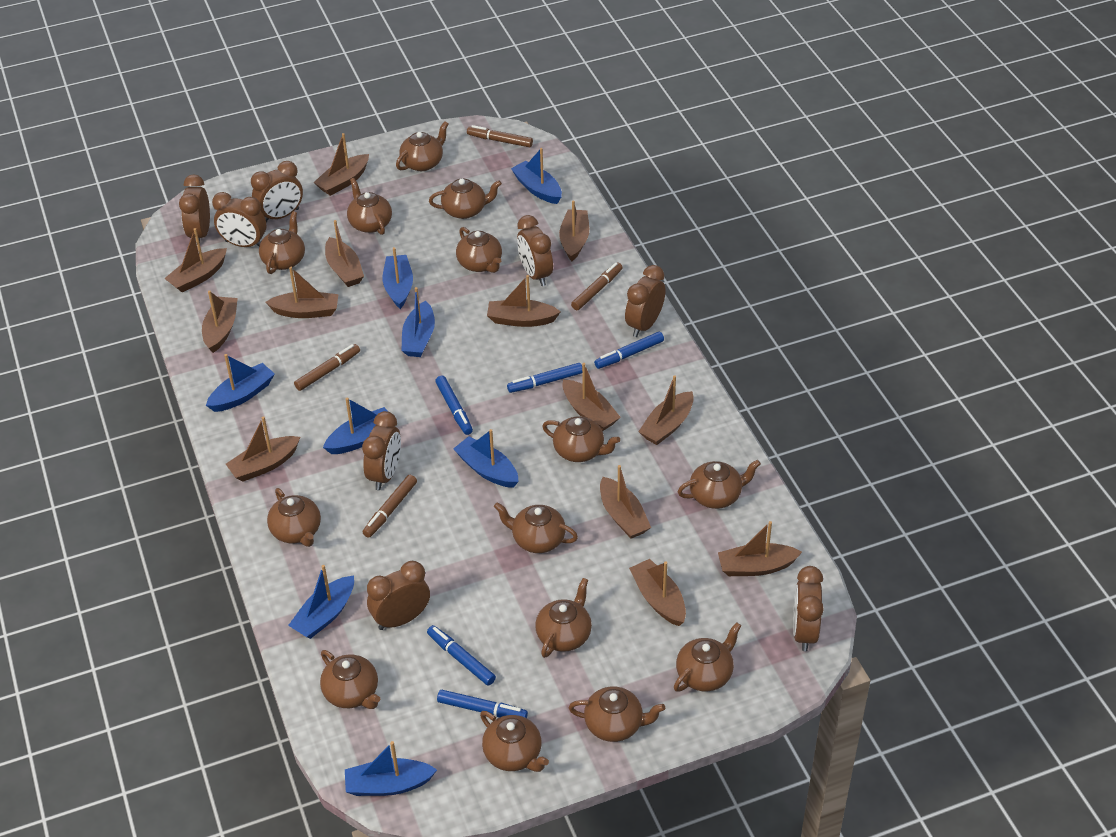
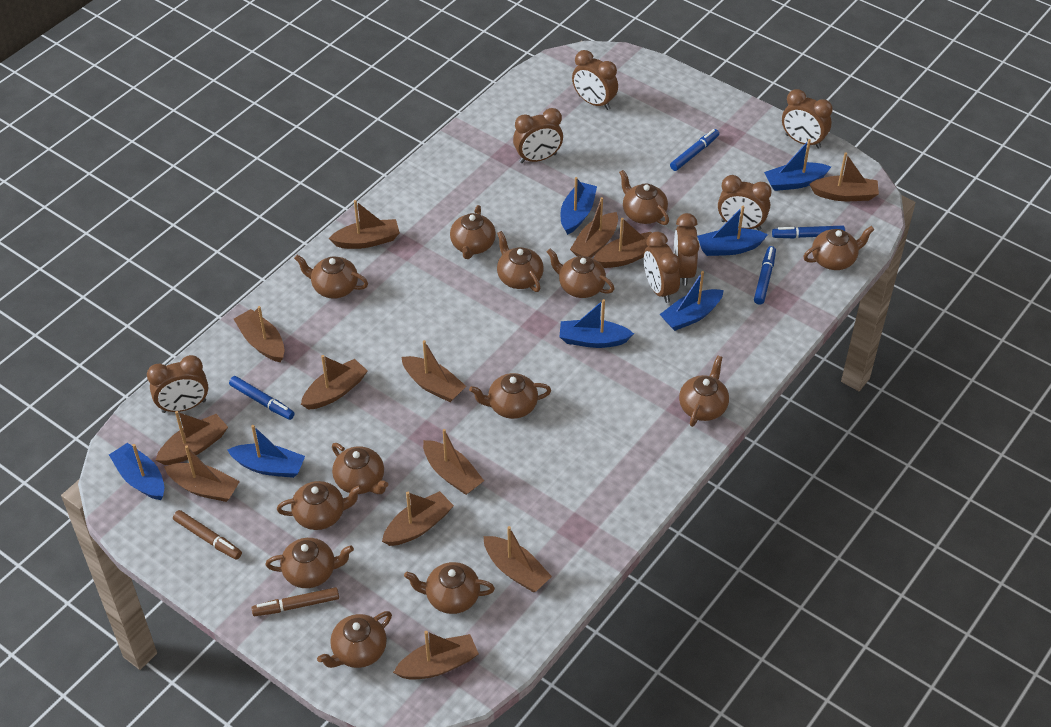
blue boat: [206,354,275,412] [288,565,354,639] [323,397,388,454] [345,741,437,796] [383,247,413,309] [401,287,435,357] [453,429,519,488] [511,148,562,204] = 8 -> [109,443,164,500] [227,425,305,478] [560,299,634,348] [561,177,597,235] [660,271,724,331] [697,206,768,256] [764,139,831,191] = 7
blue marker: [427,625,496,686] [435,376,473,435] [437,690,528,718] [507,363,582,393] [594,332,664,369] = 5 -> [229,376,295,420] [670,129,719,171] [754,246,776,305] [772,226,845,238] = 4
brown clock: [179,174,210,244] [212,192,266,247] [251,161,303,223] [362,411,401,490] [367,561,430,630] [517,215,553,286] [625,265,666,337] [793,566,824,651] = 8 -> [147,355,208,413] [513,108,563,163] [572,50,618,110] [644,232,680,303] [674,213,699,286] [718,175,772,231] [782,89,833,149] = 7
brown marker: [294,344,360,391] [363,475,417,538] [467,125,533,147] [571,262,623,310] = 4 -> [173,510,242,560] [251,587,339,616] = 2
brown teapot: [259,211,305,274] [267,488,321,547] [320,650,380,709] [347,178,392,235] [396,121,448,171] [429,179,502,219] [456,227,502,273] [480,711,549,772] [494,502,578,553] [535,578,592,658] [542,416,620,462] [569,686,665,742] [674,622,741,692] [678,460,761,509] = 14 -> [265,538,354,588] [277,481,362,530] [294,255,368,299] [317,611,392,668] [332,443,388,494] [404,562,495,614] [450,205,496,259] [469,373,551,419] [497,231,544,292] [547,249,615,298] [619,170,669,225] [679,355,729,427] [803,226,875,270] = 13

